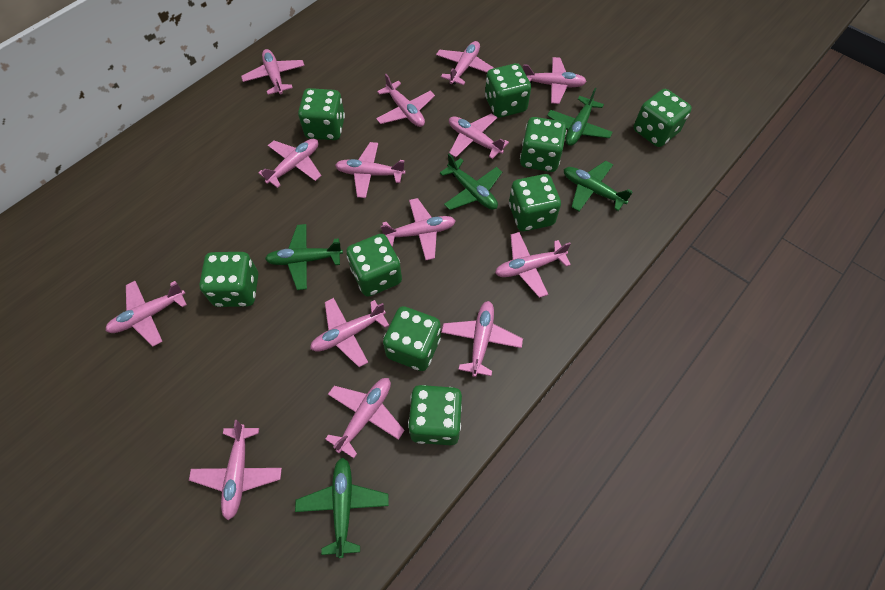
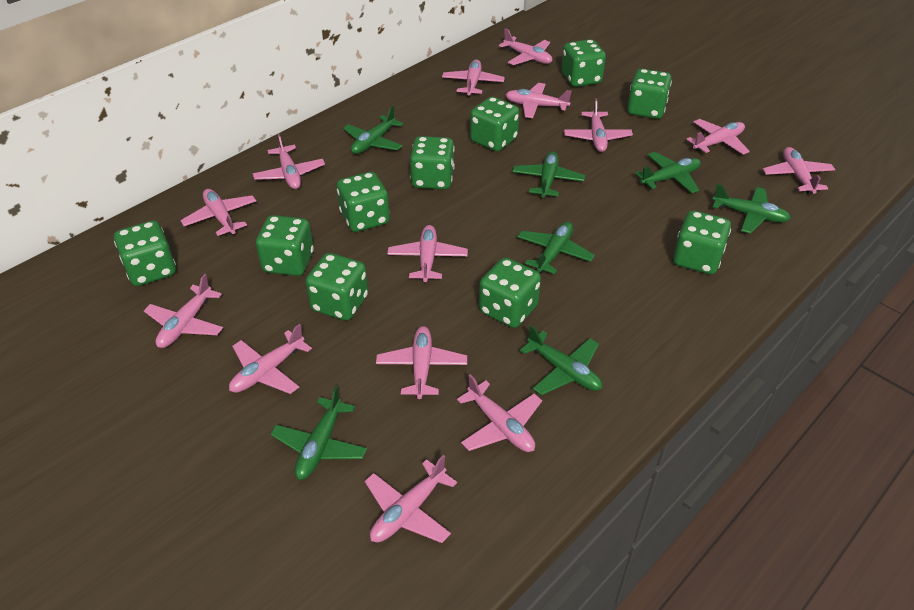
green dice: [199,252,258,307] [298,88,345,140] [346,234,402,297] [383,306,441,371] [408,385,462,445] [485,63,531,118] [509,174,561,231] [520,117,567,172] [634,89,692,147] = 9 -> [114,220,176,286] [256,215,314,276] [306,253,368,321] [337,172,390,232] [410,136,455,190] [470,97,519,152] [479,258,541,328] [561,39,606,87] [627,69,672,119] [673,210,731,274] = 10
green plane: [265,224,343,290] [295,457,389,558] [440,154,502,210] [547,88,613,146] [564,161,633,211] = 5 -> [270,386,367,480] [343,106,403,154] [512,151,585,198] [517,222,595,274] [520,325,602,395] [635,152,701,193] [712,184,791,234] = 7

